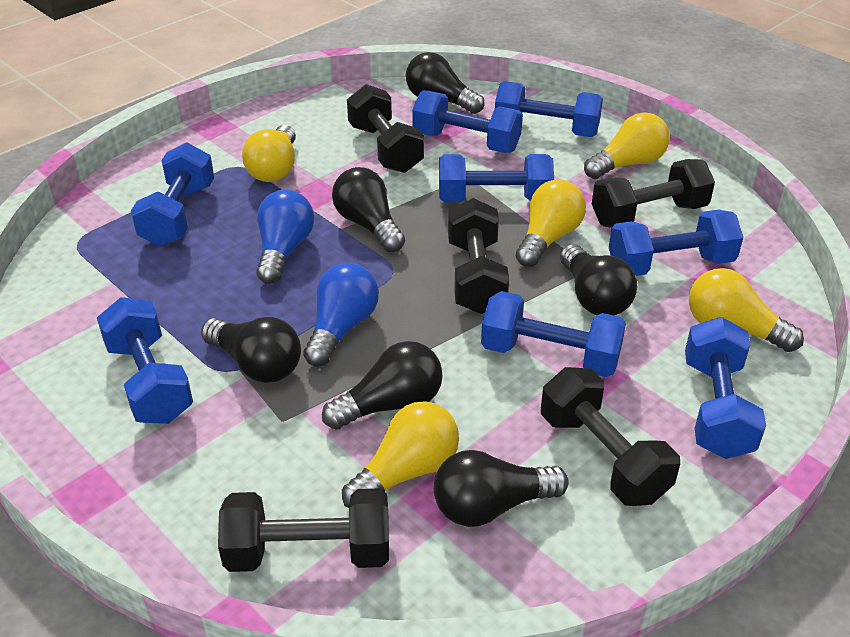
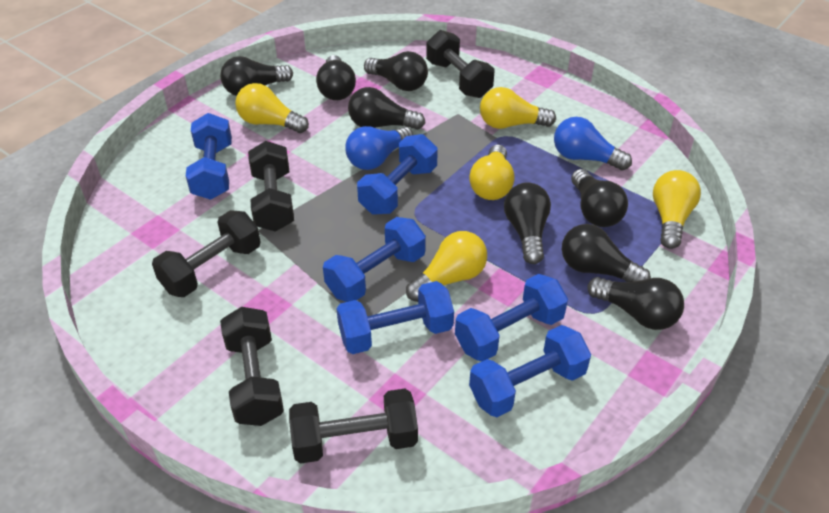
black light bulb: [201,317,301,383] [322,341,442,430] [332,167,405,252] [406,52,485,114] [434,450,569,527] [560,244,637,315] = 6 -> [220,56,293,96] [316,55,356,100] [348,87,425,130] [364,51,428,91] [504,182,551,264] [562,224,651,282] [571,169,628,227] [587,277,684,330] = 8
blue dumbbell: [97,297,193,424] [131,142,214,247] [412,90,523,153] [439,154,554,202] [481,291,626,377] [495,81,603,137] [609,210,743,276] [685,317,766,459] = 8 -> [186,113,232,200] [323,217,426,302] [336,281,454,354] [357,134,438,214] [455,274,568,361] [469,325,591,417] = 6

